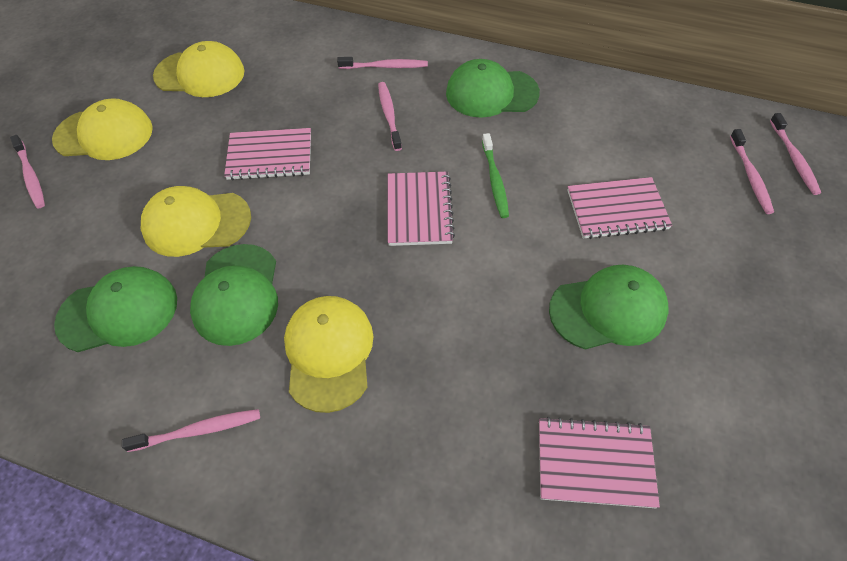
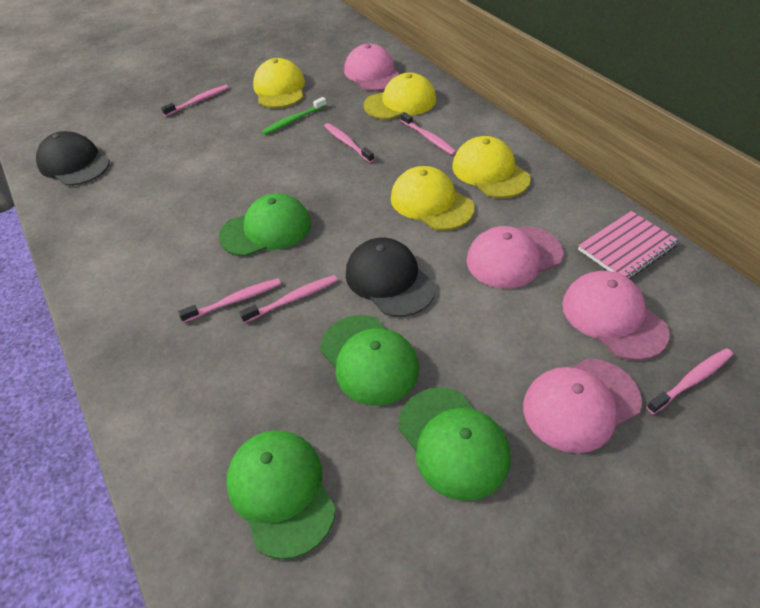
black cap: none = 0 -> [36,131,110,186] [346,237,436,317] = 2
pink cap: none = 0 -> [344,44,400,91] [467,226,563,289] [523,359,642,453] [562,271,669,361] = 4
pink notebook: [224,128,311,180] [387,171,455,246] [539,417,660,508] [567,177,672,239] = 4 -> [578,211,680,280] = 1

